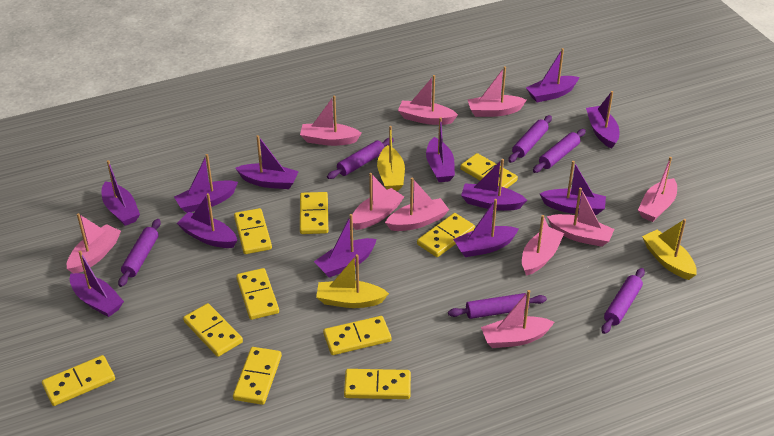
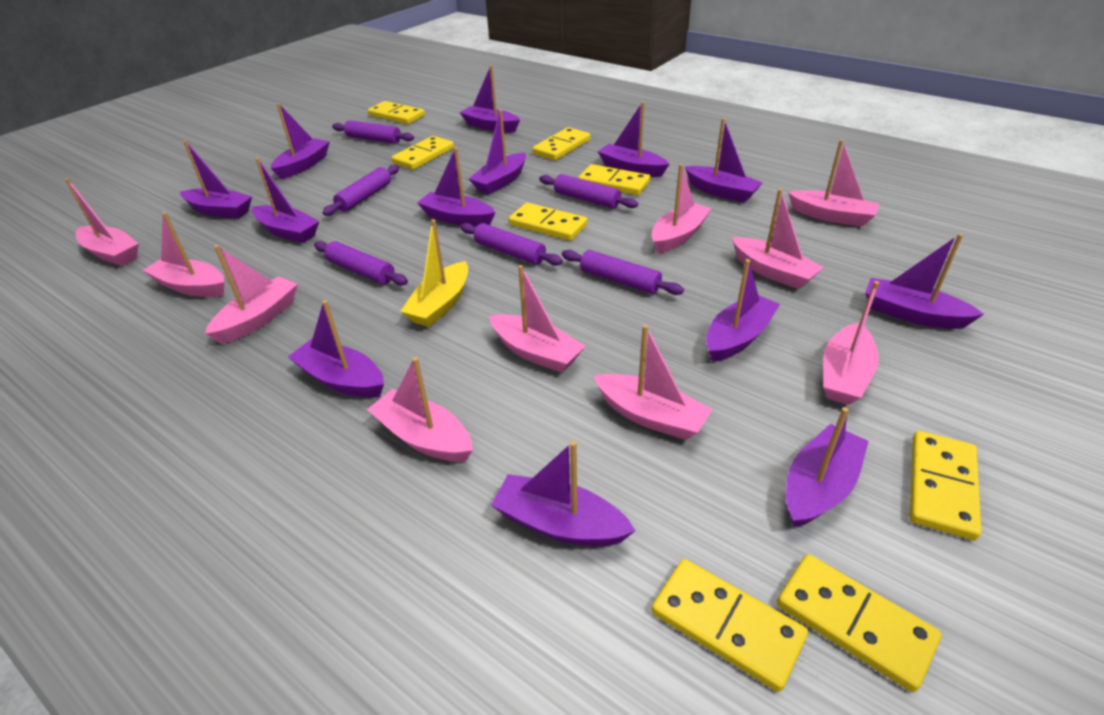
purple boat: [70,251,124,317] [102,160,140,226] [174,154,238,213] [177,193,237,248] [236,135,299,189] [314,214,377,278] [426,117,455,182] [453,199,519,257] [461,159,527,211] [526,48,579,102] [540,161,606,215] [586,91,619,149] = 12 -> [180,140,252,219] [252,157,320,243] [271,103,330,179] [288,300,384,398] [417,148,496,227] [459,65,520,132] [469,110,526,194] [491,441,636,546] [597,102,669,177] [685,118,763,203] [706,259,780,362] [786,407,869,528] [865,234,984,329] = 13
yellow boat: [316,254,389,308] [377,126,405,191] [642,219,697,280] = 3 -> [400,219,468,327] = 1
yellow domino: [42,355,115,406] [183,303,243,357] [233,347,282,405] [234,208,272,254] [236,268,279,320] [300,192,328,234] [323,316,391,355] [344,369,411,399] [417,213,475,257] [460,153,518,188] = 10 -> [368,101,425,124] [391,136,454,170] [509,203,588,241] [532,127,590,160] [578,164,651,195] [652,559,808,692] [777,554,942,692] [910,431,981,540] = 8

